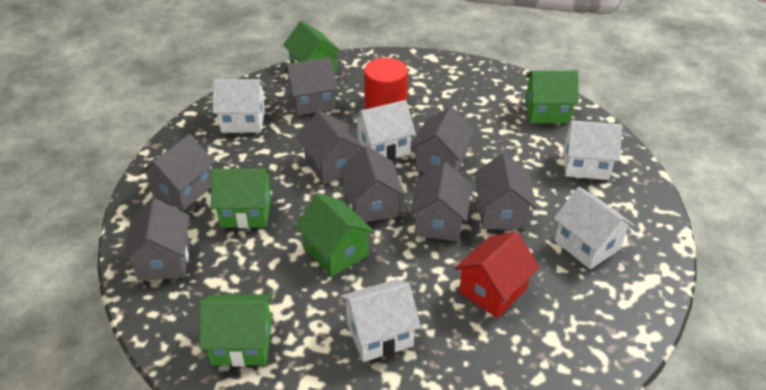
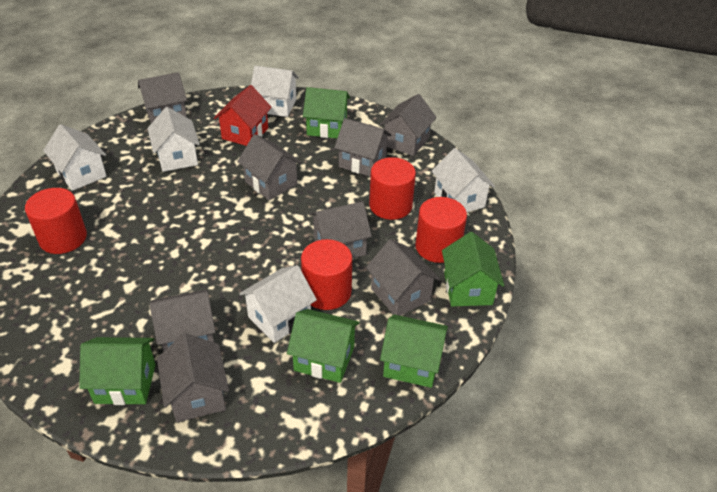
red cylinder: [364,58,408,109] = 1 -> [25,188,87,254] [301,239,352,310] [369,157,416,220] [415,197,467,263] = 4

